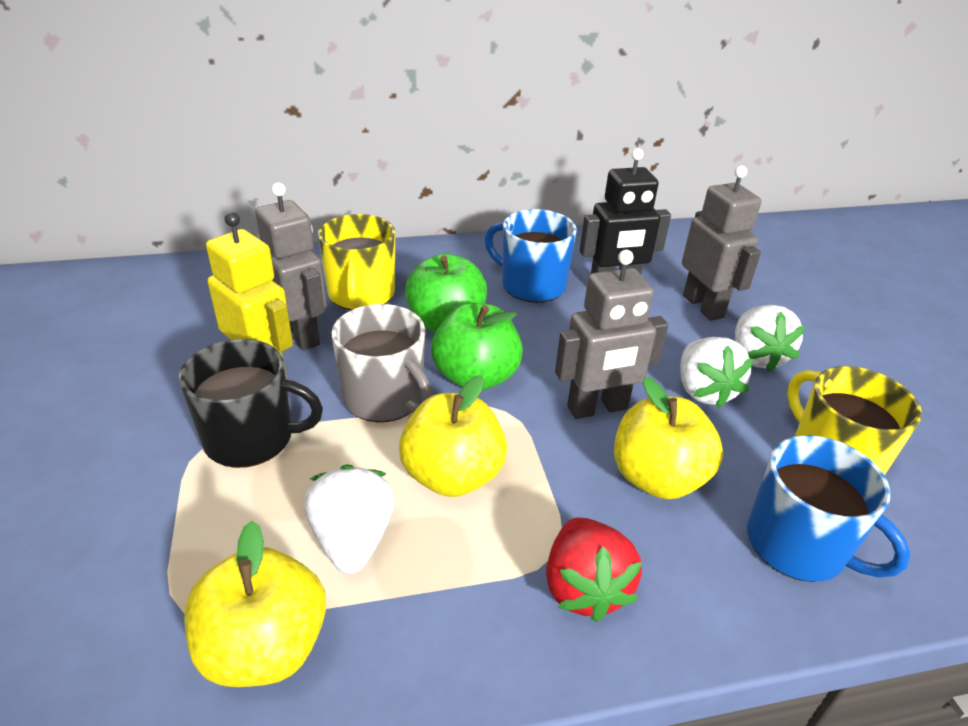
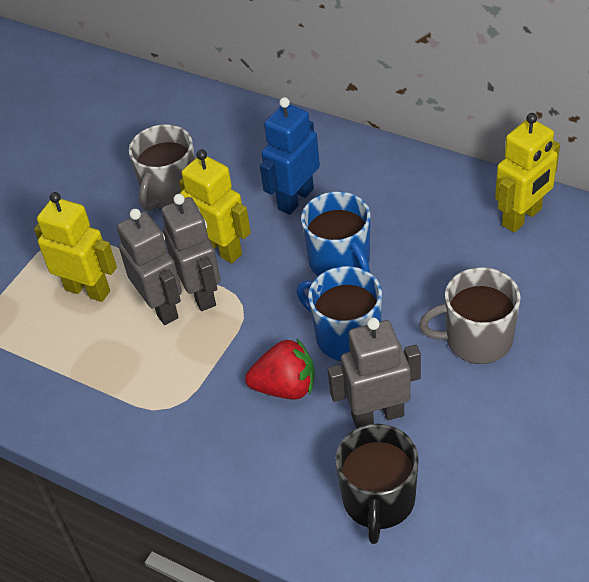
black robot: [580,148,671,274] = 1 -> none = 0
blue robot: none = 0 -> [260,97,320,215] = 1
green apple: [405,254,487,333] [431,303,523,390] = 2 -> none = 0
grey mug: [331,304,433,422] = 1 -> [129,124,195,211] [419,267,521,364] = 2
white strawberry: [304,464,395,574] [680,337,754,408] [735,305,805,372] = 3 -> none = 0
yellow apple: [184,521,326,687] [399,375,507,497] [614,377,723,499] = 3 -> none = 0
yellow mug: [318,214,395,310] [787,366,922,476] = 2 -> none = 0
yellow robot: [206,212,293,378] = 1 -> [34,192,117,302] [179,149,251,263] [495,113,560,233] = 3

